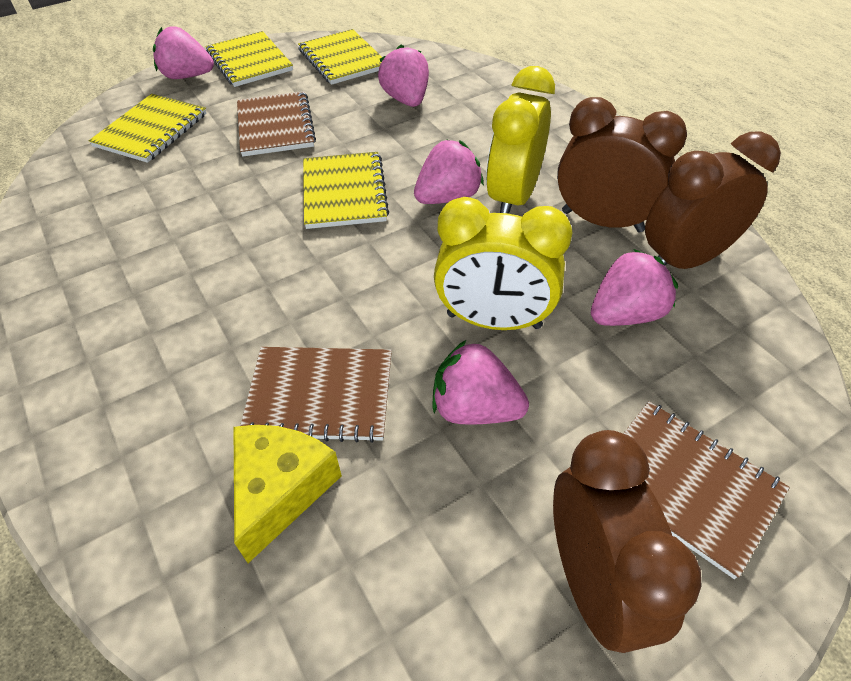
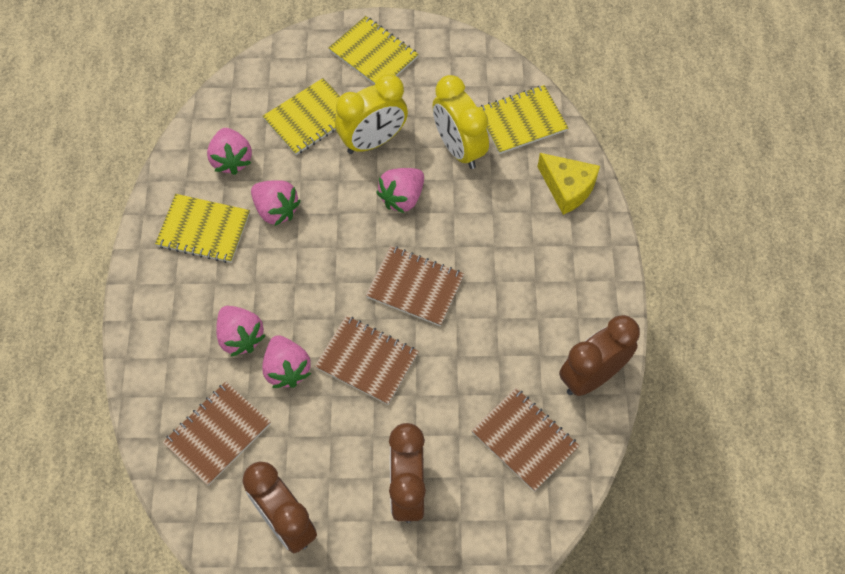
brown notebook: [237,91,316,157] [240,347,392,443] [623,401,790,579] = 3 -> [163,382,271,486] [315,315,419,405] [366,246,465,326] [471,388,579,492] = 4

